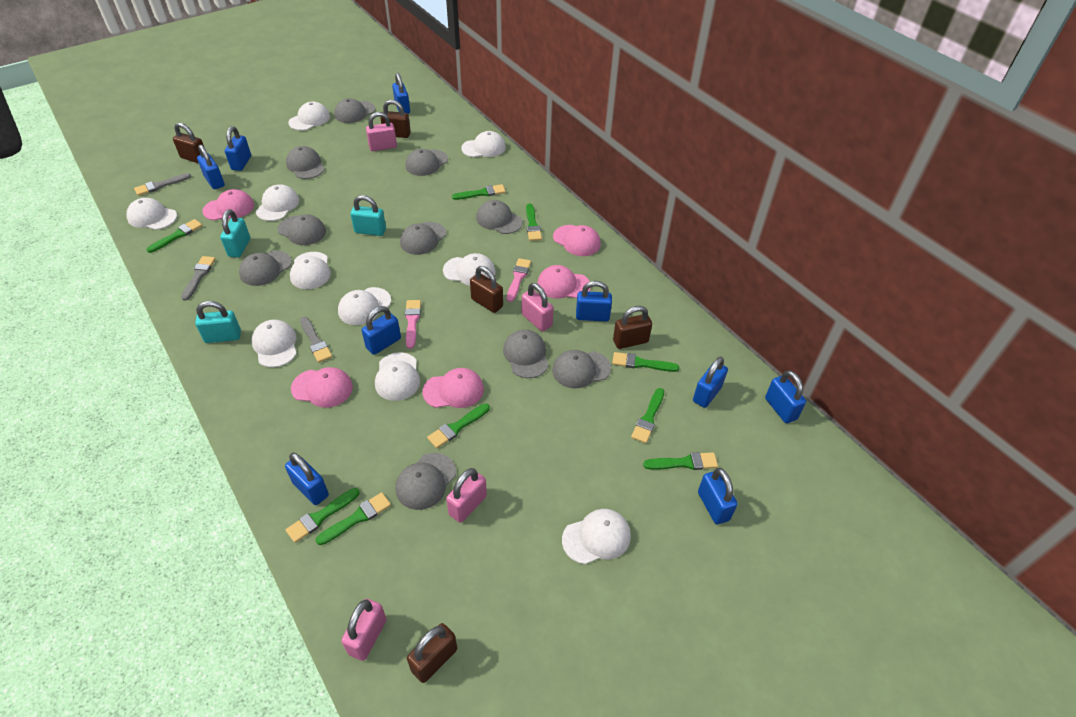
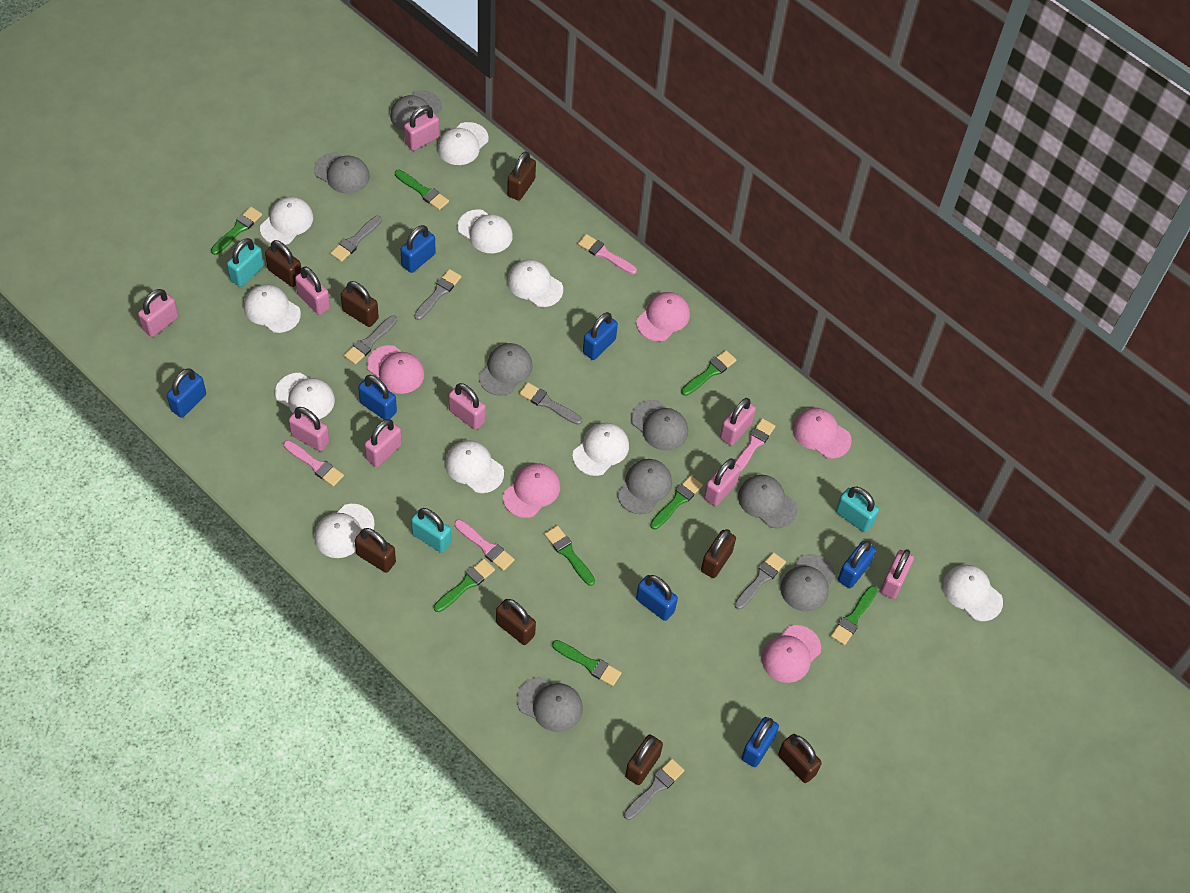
blue padlock: [197,145,225,189] [225,126,251,171] [285,453,329,505] [361,306,401,355] [392,73,410,114] [576,281,612,322] [693,357,728,408] [698,468,738,524] [765,370,806,423] = 9 -> [167,368,206,418] [358,375,397,420] [400,225,436,273] [583,312,618,360] [636,575,678,621] [741,717,779,767] [838,541,876,588] = 7
brown padlock: [173,123,204,163] [380,100,411,138] [407,623,457,683] [470,266,503,313] [613,306,652,349] = 5 -> [265,240,301,287] [341,281,379,327] [355,528,396,573] [496,599,536,645] [507,151,536,201] [625,734,663,785] [701,529,736,578] [778,734,822,783] = 8
green brush: [147,219,203,253] [286,488,360,543] [316,492,391,545] [427,404,490,448] [452,184,506,200] [526,204,542,241] [612,352,679,372] [631,388,664,443] [643,452,718,470] = 9 -> [211,207,262,255] [395,170,449,210] [434,559,495,612] [544,526,595,586] [552,640,621,686] [650,475,703,529] [681,350,736,396] [831,586,877,645] = 8
grey brush: [134,173,191,196] [181,256,216,301] [300,317,332,363] = 3 -> [330,216,382,262] [344,315,397,365] [414,269,461,320] [519,382,582,425] [624,759,684,820] [735,552,786,609] = 6
grey cap: [239,251,292,286] [277,214,326,245] [286,146,325,179] [334,98,375,123] [396,453,456,510] [400,222,446,255] [406,149,448,176] [476,200,523,234] [503,329,549,378] [552,350,611,388] = 10 -> [314,152,370,194] [390,90,442,131] [479,343,533,396] [517,677,583,732] [618,459,672,514] [631,400,688,451] [738,475,797,528] [781,554,835,612] = 8
pink brush: [405,300,421,349] [507,258,531,302] = 2 -> [284,440,344,487] [454,519,515,571] [578,234,637,274] [735,418,775,472] = 4
pink padlock: [341,599,387,661] [366,112,397,151] [446,468,487,523] [522,283,554,332] = 4 -> [138,289,178,337] [289,407,330,452] [295,267,330,315] [364,419,402,467] [404,105,440,151] [449,383,486,430] [704,458,741,506] [720,398,756,446] [880,549,914,599] = 9

